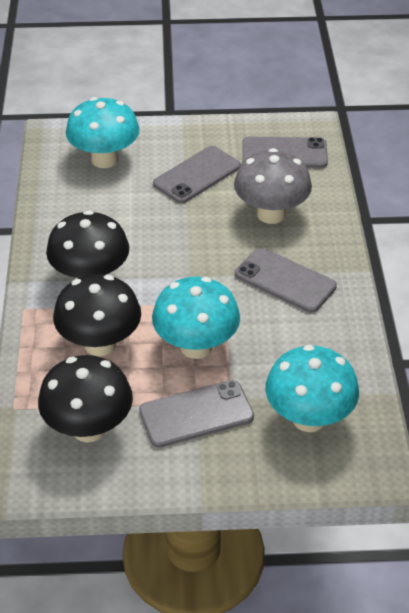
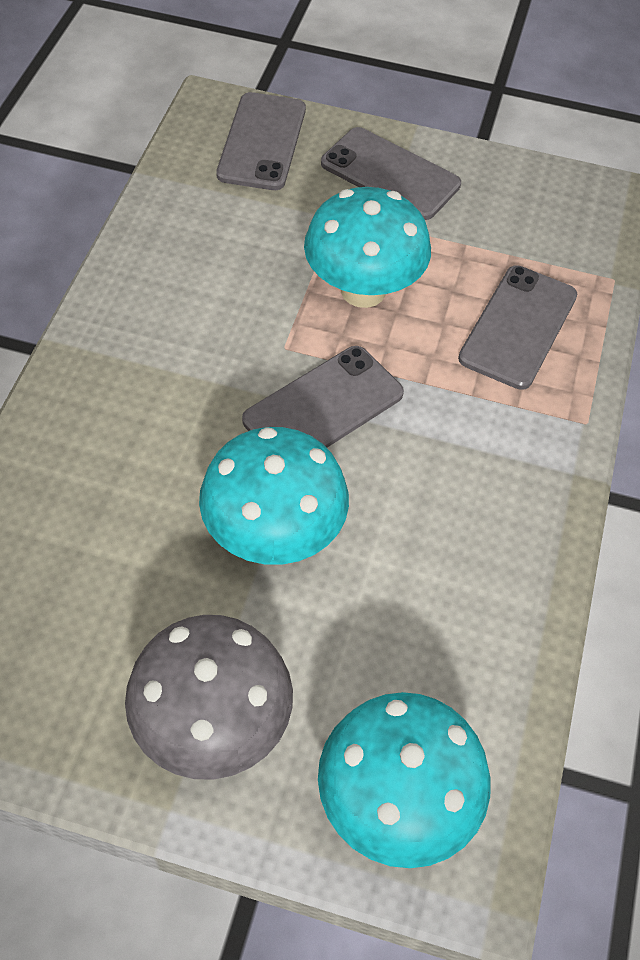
black mushroom: [38,355,133,443] [46,210,129,279] [53,274,141,356] = 3 -> none = 0

